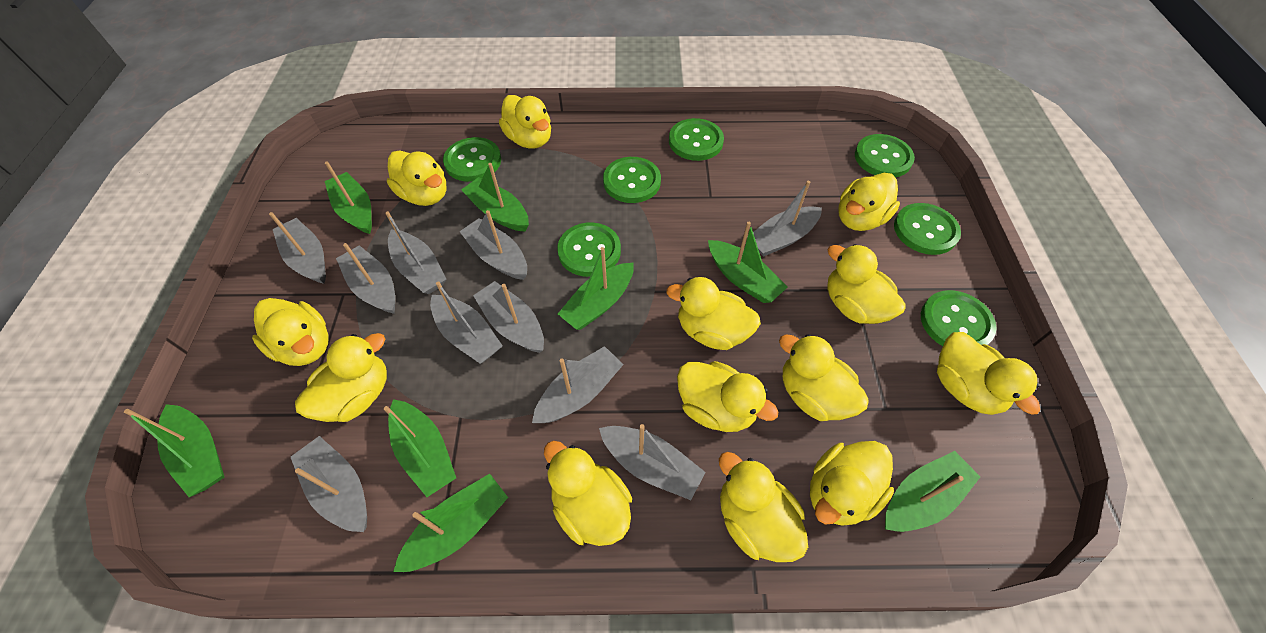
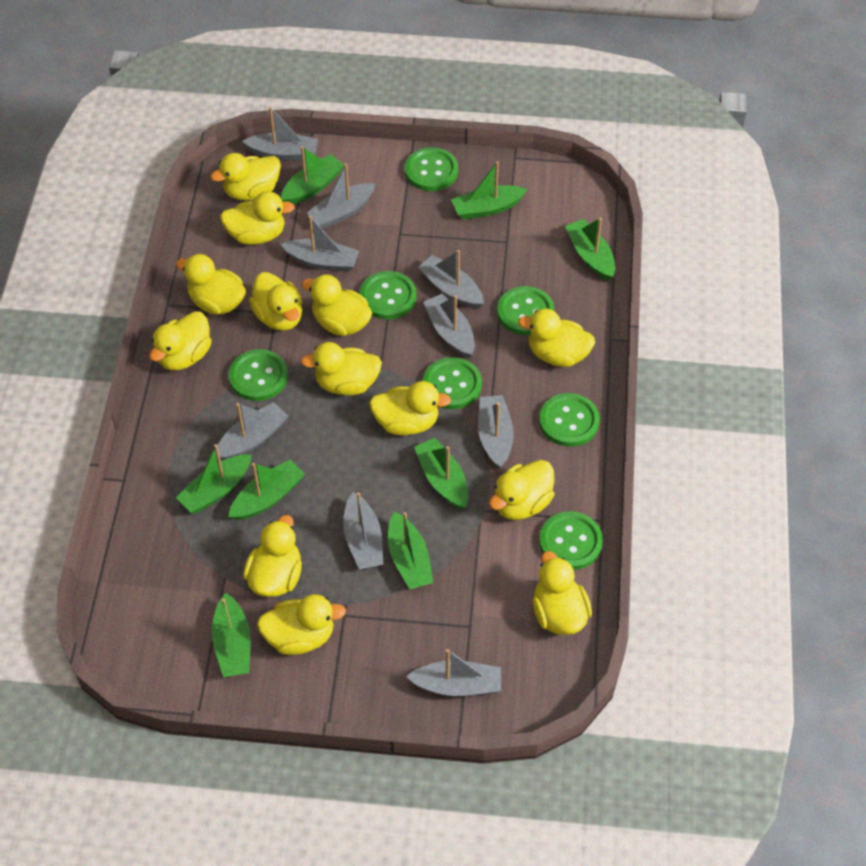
grey boat: [269,212,326,284] [291,436,367,532] [336,243,395,314] [385,211,446,294] [430,281,503,364] [459,210,527,280] [473,281,544,353] [532,346,624,423] [599,424,706,500] [753,181,822,257] = 10 -> [215,402,289,461] [242,107,318,160] [280,215,359,272] [307,163,375,229] [343,492,383,569] [406,649,501,696] [418,250,484,309] [423,293,475,358] [478,395,514,469] = 9

